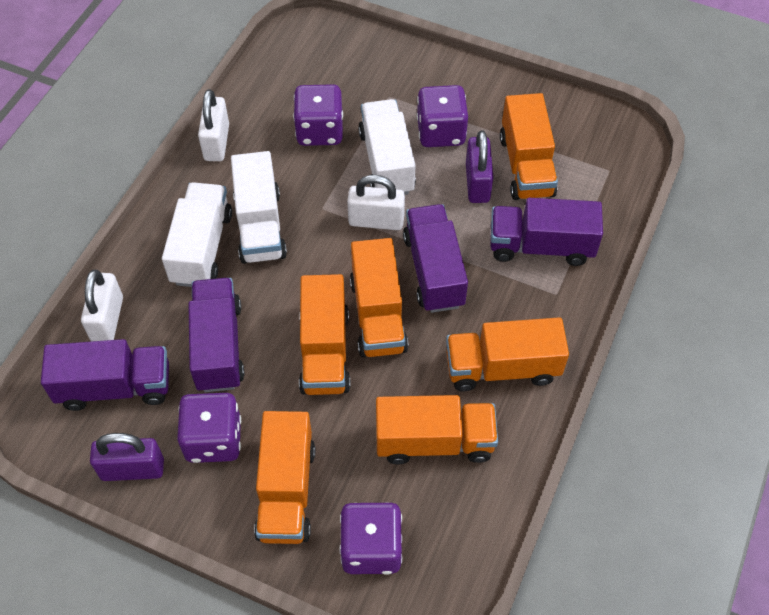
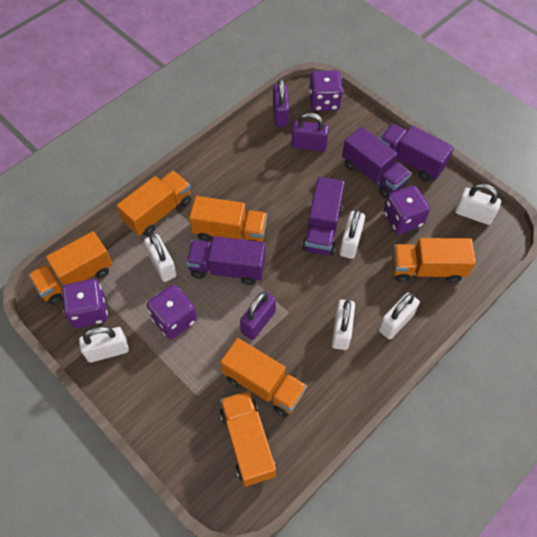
purple padlock: [90,433,164,481] [466,130,493,203] = 2 -> [240,291,276,340] [273,78,289,127] [291,113,329,152] = 3
white padlock: [81,270,123,341] [198,89,229,161] [347,175,405,230] = 3 -> [79,326,129,363] [144,233,177,282] [332,300,355,350] [340,209,365,259] [378,293,420,339] [455,183,501,225] = 6
white truck: [162,182,232,287] [231,151,287,264] [358,99,416,195] = 3 -> none = 0

